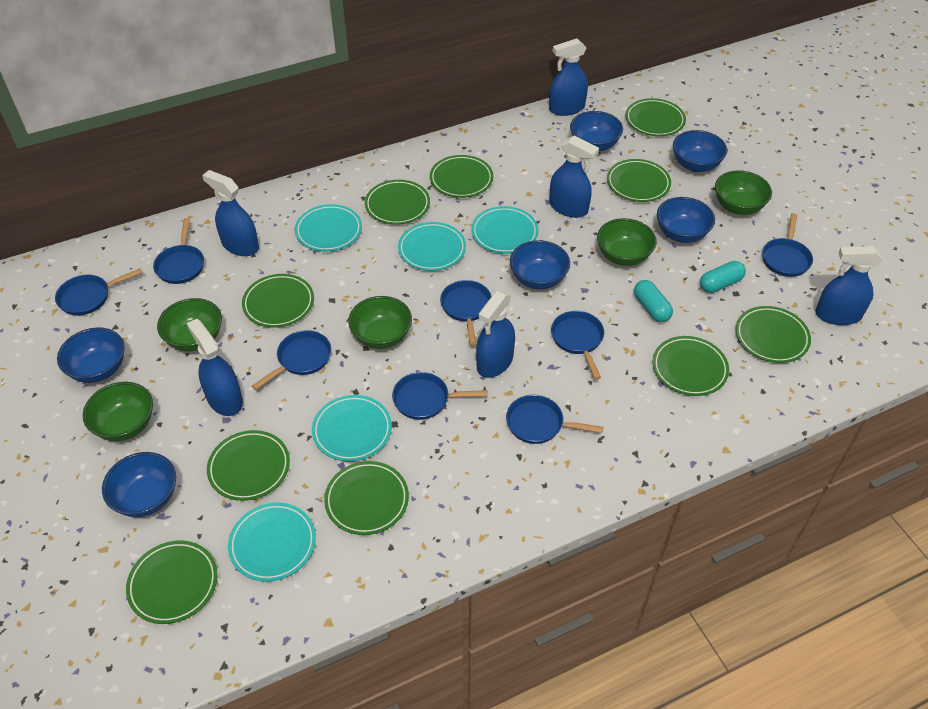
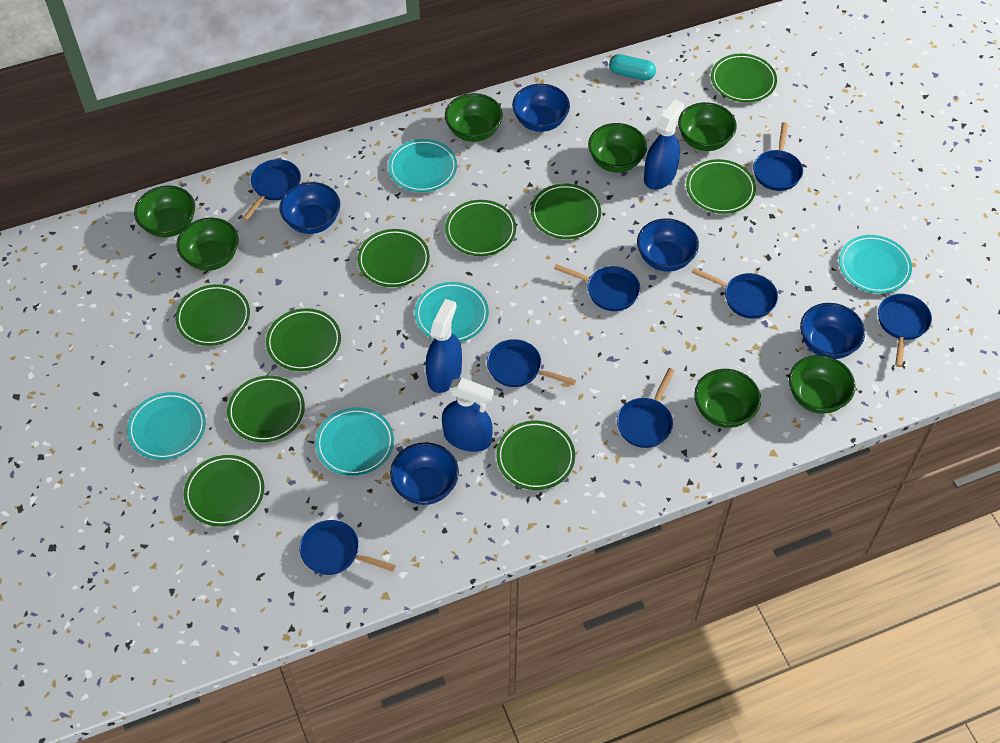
blue bowl: [57,327,125,383] [102,452,176,517] [510,240,570,289] [570,111,623,151] [657,197,715,243] [673,130,727,172] = 6 -> [280,182,340,234] [390,442,459,505] [512,84,570,132] [637,218,699,272] [800,303,865,359] = 5
blue spray bottle: [187,319,243,416] [202,170,259,256] [476,291,515,378] [549,38,588,116] [549,135,599,218] [815,246,883,325] = 6 -> [426,299,462,393] [442,378,494,452] [644,99,684,190] = 3
green bowl: [83,382,153,441] [157,298,222,351] [348,296,412,349] [597,218,657,266] [715,170,772,215] = 5 -> [134,185,195,237] [177,218,239,271] [445,93,503,142] [588,123,647,173] [678,102,737,151] [694,369,761,428] [789,355,855,414] = 7
turquoise capsule: [634,280,673,322] [700,261,746,293] = 2 -> [609,54,656,80] = 1

